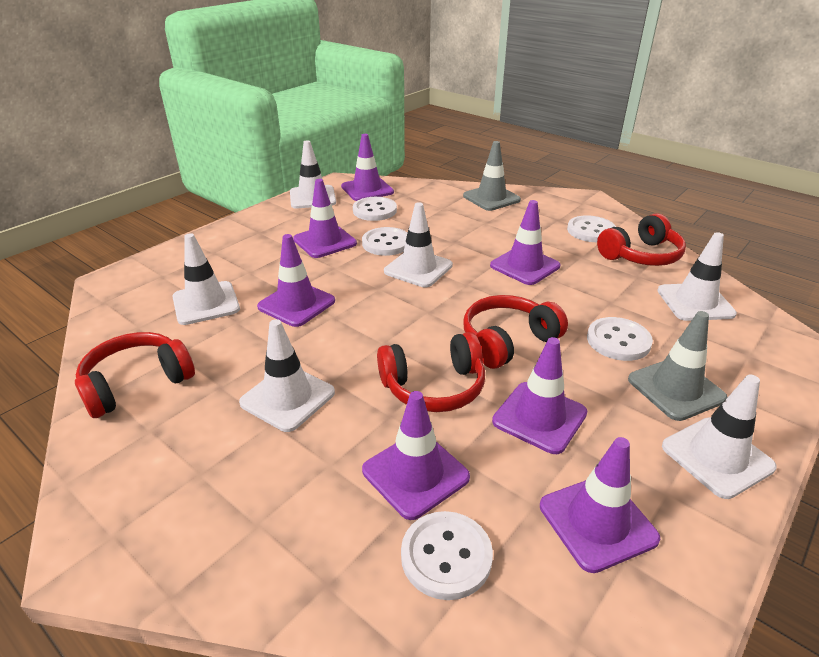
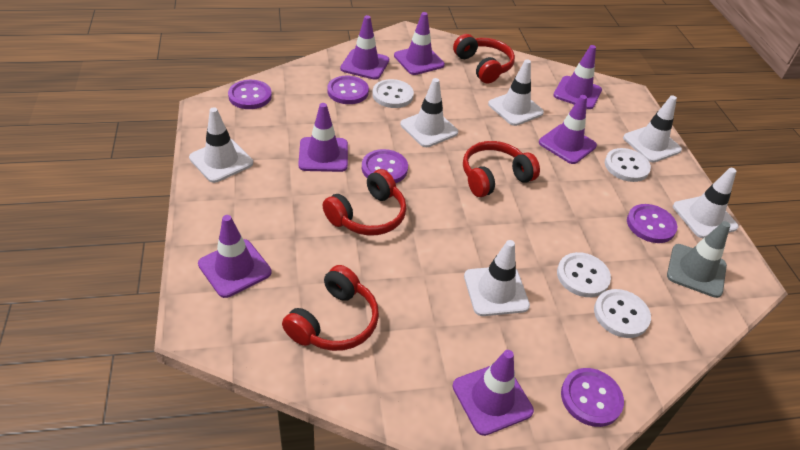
grey traffic cone: [463,141,521,211] [628,311,728,421] = 2 -> [667,221,730,298] = 1
purple button: none = 0 -> [228,80,272,109] [327,76,369,104] [362,149,408,183] [561,368,624,427] [627,204,677,243] = 5
white button: [353,197,397,221] [362,227,407,256] [401,511,493,600] [567,215,616,242] [587,317,653,361] = 5 -> [372,79,414,108] [557,252,611,297] [594,289,651,338] [605,148,651,182] = 4

